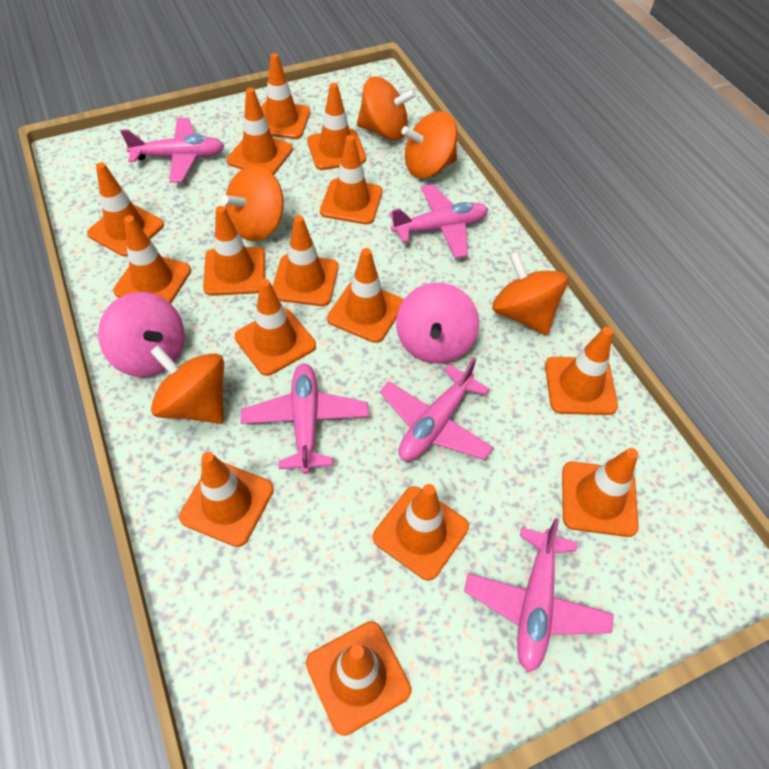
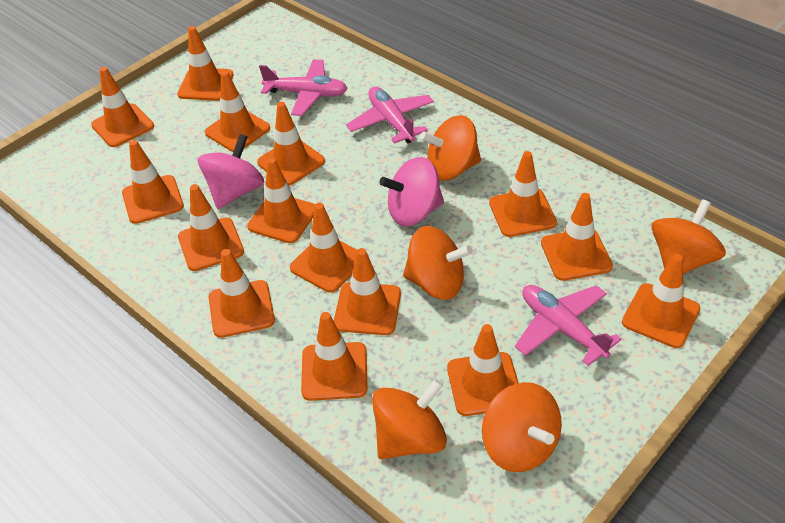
pink plane: [120,118,224,183] [241,363,369,474] [380,358,494,461] [390,184,488,259] [464,518,614,672] = 5 -> [259,59,348,116] [346,87,434,144] [515,285,621,366] = 3

